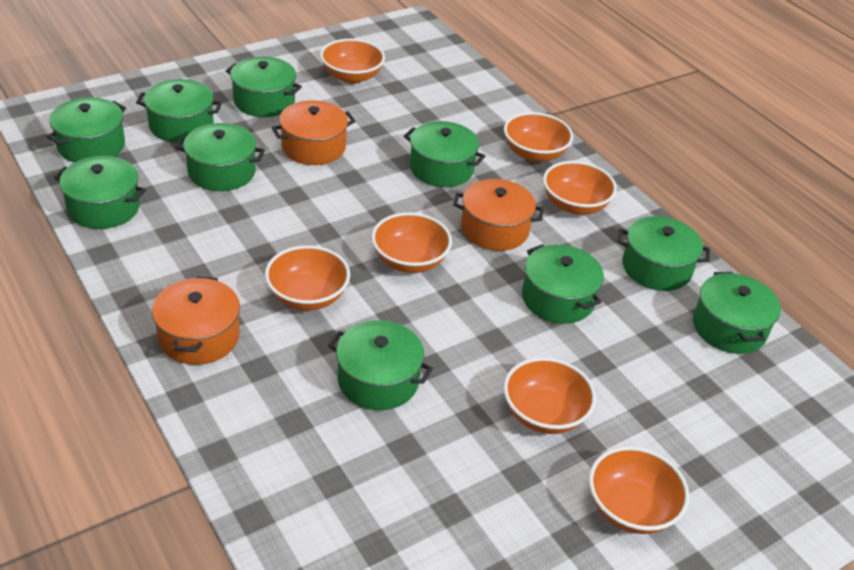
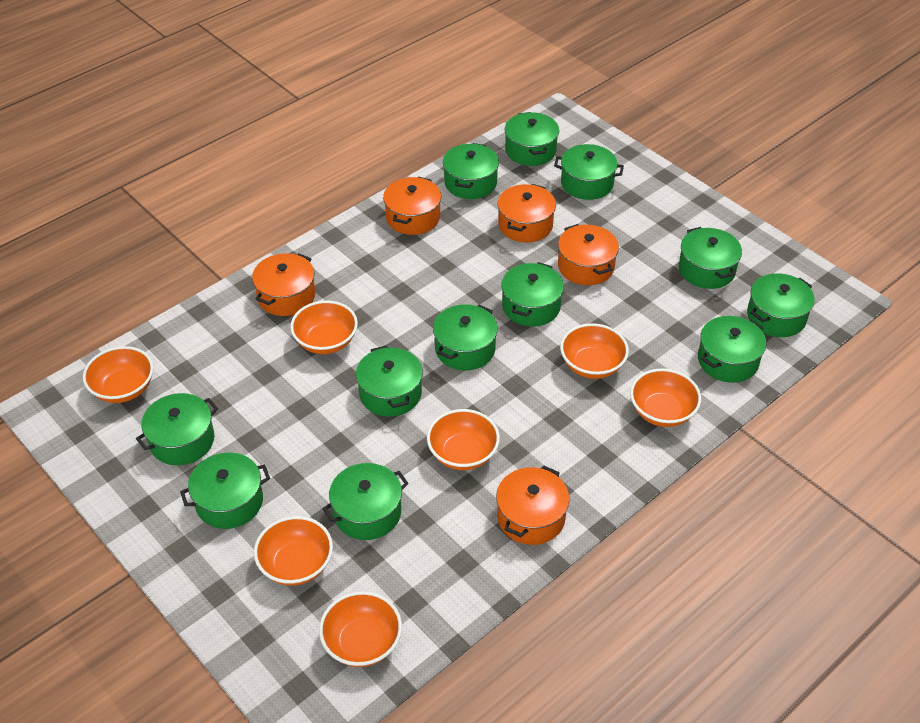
green pot: [47,97,126,162] [54,156,146,229] [136,79,222,143] [175,123,265,191] [226,57,302,117] [328,320,433,410] [404,121,485,187] [522,244,604,324] [617,216,710,291] [693,272,781,354] = 10 -> [136,393,218,465] [180,453,270,529] [322,463,409,540] [356,345,423,417] [433,304,498,371] [443,143,499,199] [501,262,564,327] [504,112,559,166] [554,144,624,200] [679,227,742,289] [698,316,766,383] [747,273,815,337] = 12
orange pot: [152,276,240,365] [272,100,355,165] [453,179,544,251] = 3 -> [252,253,315,316] [383,177,441,235] [496,465,569,545] [498,184,556,243] [558,224,619,285] = 5

